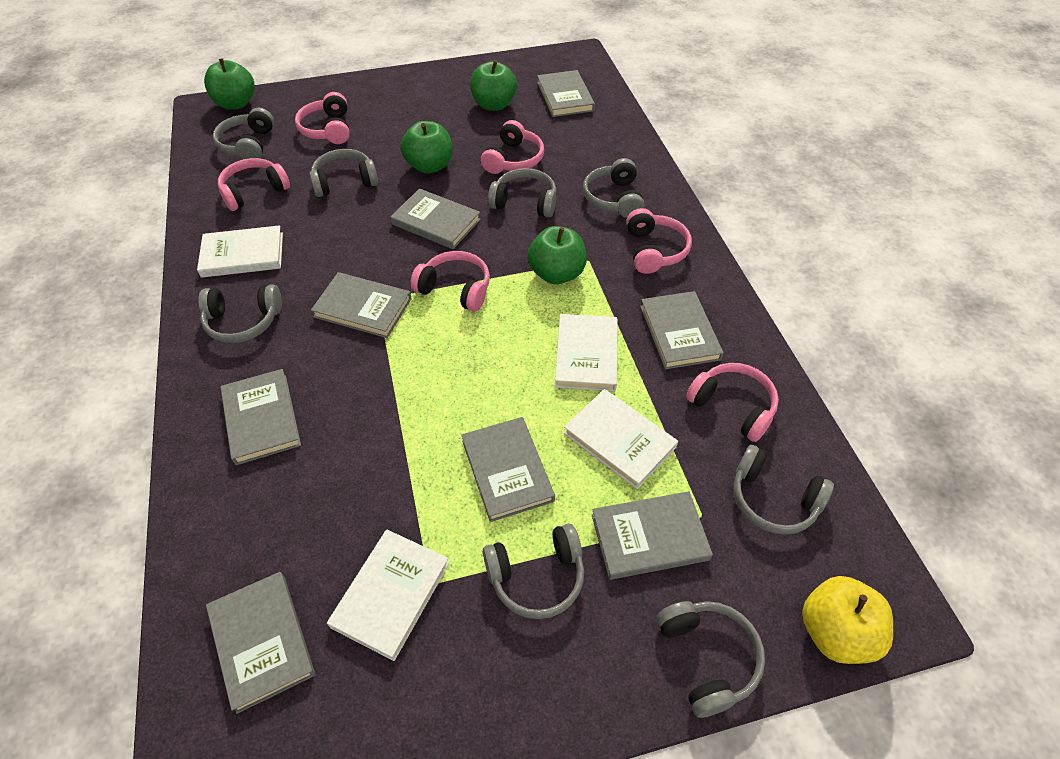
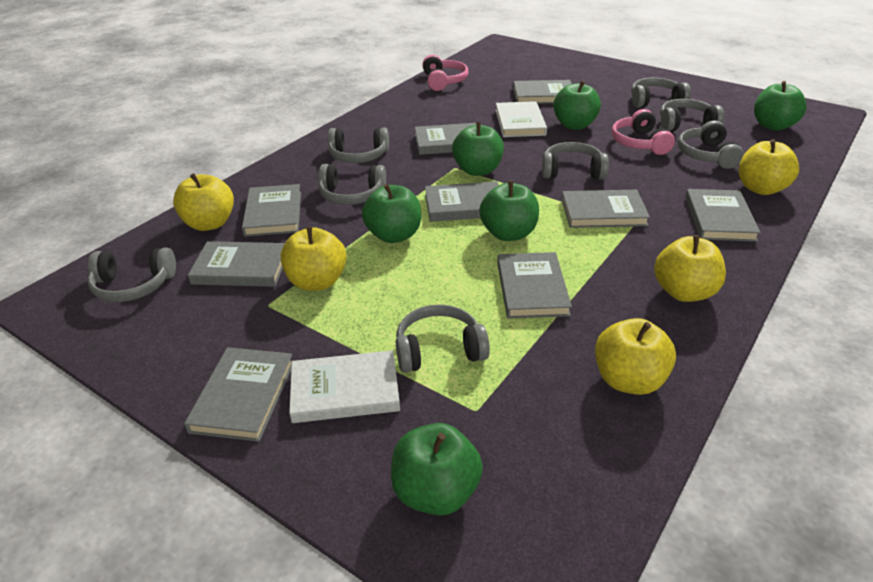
green apple: [204,58,255,110] [401,121,452,174] [470,60,517,111] [527,226,587,284] = 4 -> [362,184,421,243] [391,423,483,516] [452,122,504,176] [480,181,539,241] [553,81,601,130] [754,81,806,131] = 6
grey book: [206,572,315,714] [221,369,301,465] [311,272,412,338] [390,188,481,249] [461,417,555,522] [537,70,595,117] [592,491,713,580] [640,291,724,369] = 8 -> [184,347,292,442] [188,241,285,287] [242,184,301,237] [415,123,476,155] [425,181,499,222] [497,252,572,319] [513,80,572,104] [561,190,650,228] [685,189,761,242] = 9
pink headphones: [218,158,290,211] [295,92,350,144] [410,251,490,312] [481,120,544,174] [626,208,692,274] [686,363,779,442] = 6 -> [422,55,469,91] [611,109,675,155] = 2
white book: [197,225,283,278] [327,529,450,661] [555,314,618,391] [564,389,678,489] = 4 -> [289,350,400,423] [496,101,547,137] = 2
yellow apple: [802,576,893,664] = 1 -> [173,173,234,231] [281,226,347,291] [595,318,676,395] [654,235,726,302] [739,139,799,195] = 5

